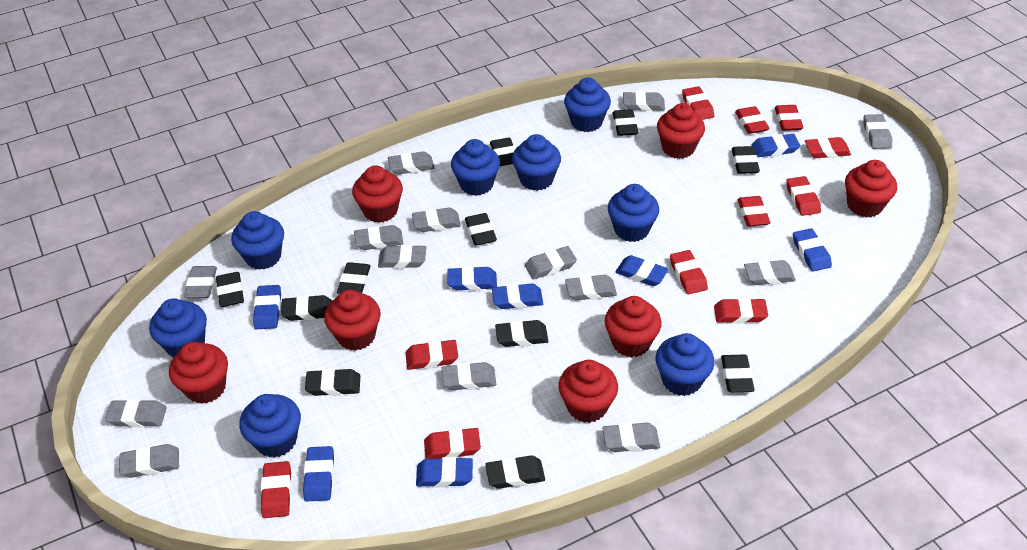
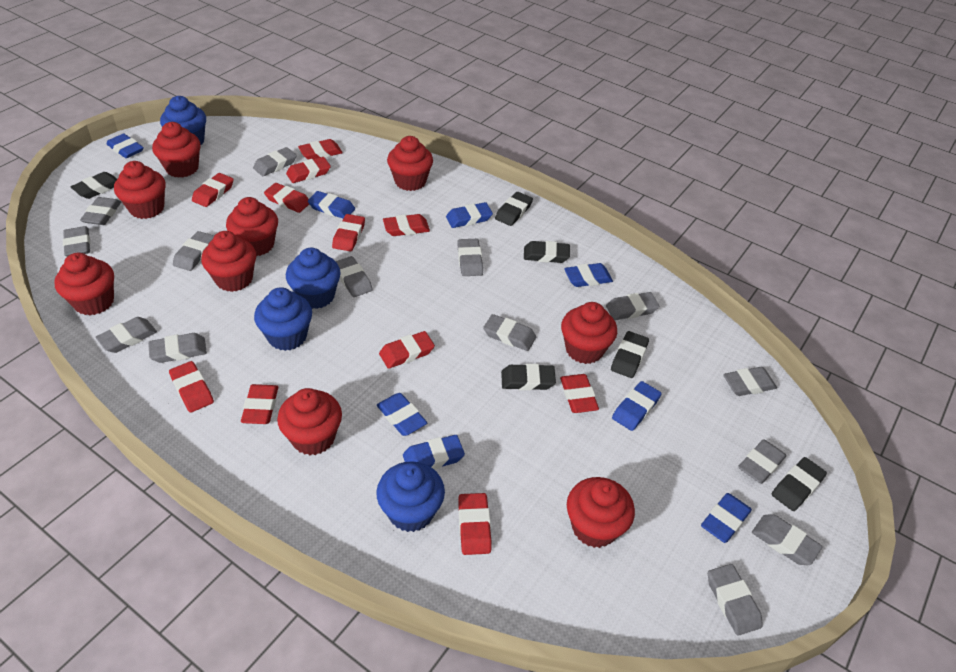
black eraser: [216,272,244,307] [281,295,333,321] [305,369,360,396] [337,262,371,294] [465,213,497,246] [485,455,545,489] [490,137,516,166] [495,320,548,347] [613,109,639,136] [721,355,755,392] [732,146,760,174] = 11 -> [71,172,117,199] [495,192,533,226] [501,364,556,390] [524,241,570,263] [611,331,649,378] [772,457,827,511] = 6
blue cupcake: [149,298,207,358] [231,211,284,270] [239,394,301,458] [451,139,500,196] [512,134,561,191] [564,78,611,132] [608,184,659,242] [656,333,715,396] = 8 -> [160,96,206,145] [254,287,312,351] [286,248,341,309] [376,461,445,532] = 4
red cupcake: [169,342,228,404] [324,290,381,351] [352,165,403,223] [559,360,618,423] [605,296,662,357] [657,103,705,159] [845,160,897,218] = 7 -> [54,253,114,316] [114,161,166,219] [152,122,201,178] [201,231,256,292] [226,197,278,256] [277,388,342,455] [387,136,433,191] [561,302,617,364] [567,477,635,548] = 9

